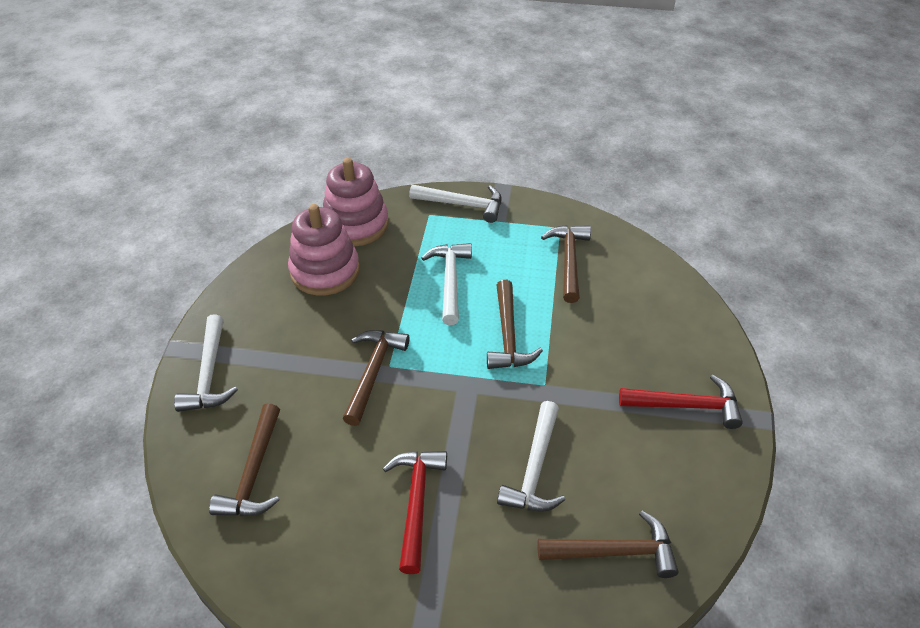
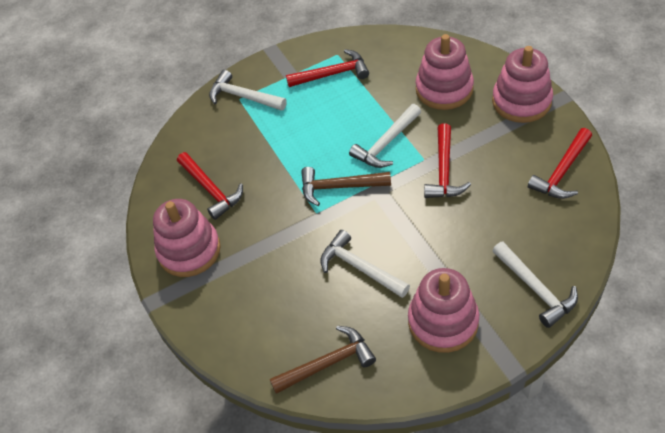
brown hammer: [209,403,280,516] [342,330,410,426] [487,280,543,369] [537,511,679,578] [541,225,591,303] = 5 -> [270,326,376,394] [301,167,391,206] = 2
pink stacking toy: [288,204,360,296] [323,158,389,246] = 2 -> [153,199,221,277] [408,268,479,353] [416,34,474,110] [492,46,553,123] = 4
red hammer: [383,451,447,574] [619,375,743,429] = 2 -> [177,152,243,220] [286,49,369,87] [424,123,471,198] [528,128,592,199] = 4

